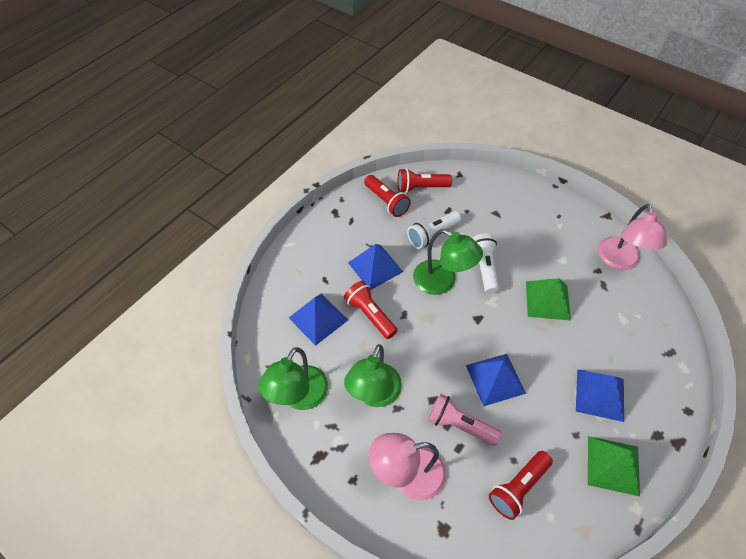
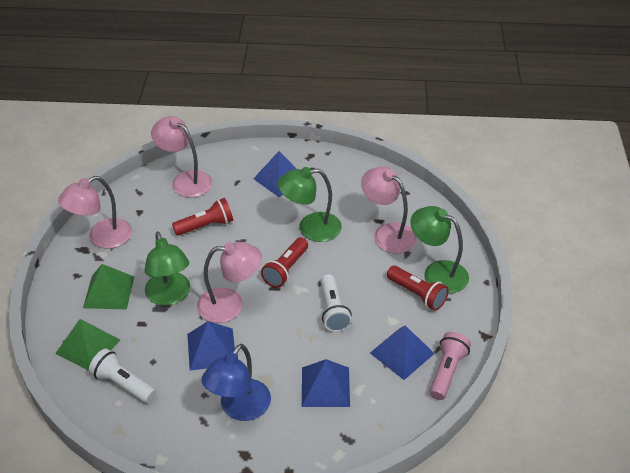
blue lamp: none = 0 -> [202,344,271,421] = 1
pink lamp: [369,433,446,500] [598,204,667,270] = 2 -> [58,176,132,248] [151,116,212,197] [197,242,262,323] [361,167,417,254] = 4
red flashlight: [344,281,398,339] [364,175,411,217] [398,168,452,193] [489,451,553,520] = 4 -> [172,198,233,236] [261,238,308,288] [387,266,449,311] = 3

